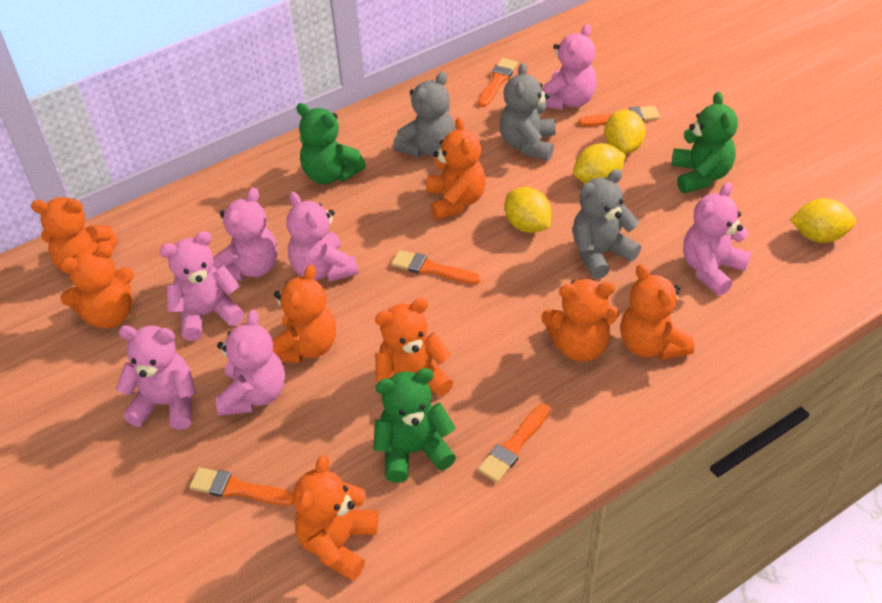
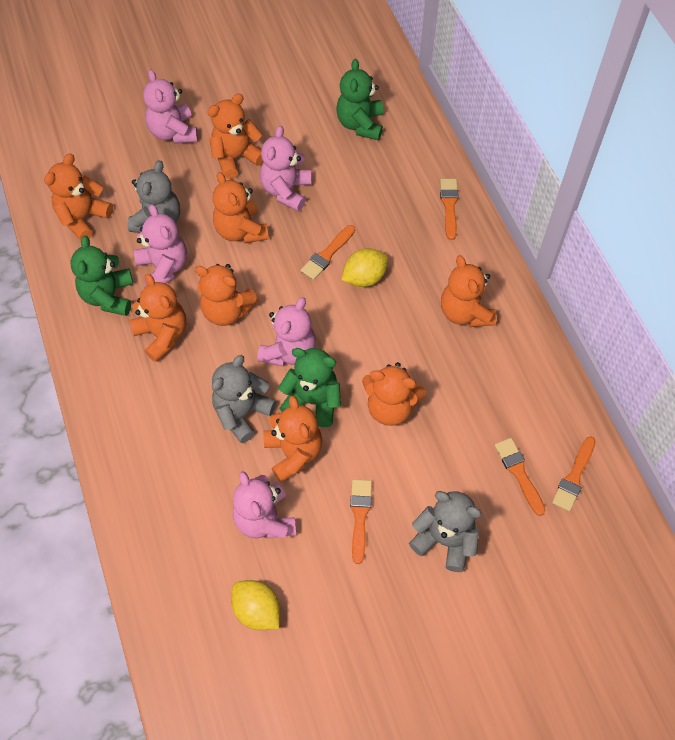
pink teddy bear: [116,326,196,430] [160,231,244,341] [213,188,278,281] [216,310,285,416] [286,192,359,282] [542,24,597,110] [683,182,752,296] = 7 -> [134,204,187,285] [143,70,198,144] [232,471,296,539] [257,297,316,366] [260,126,312,211] = 5
yellow lemon: [505,187,552,233] [573,143,626,184] [604,110,646,154] [790,198,856,243] = 4 -> [231,580,280,630] [341,248,388,287] = 2

